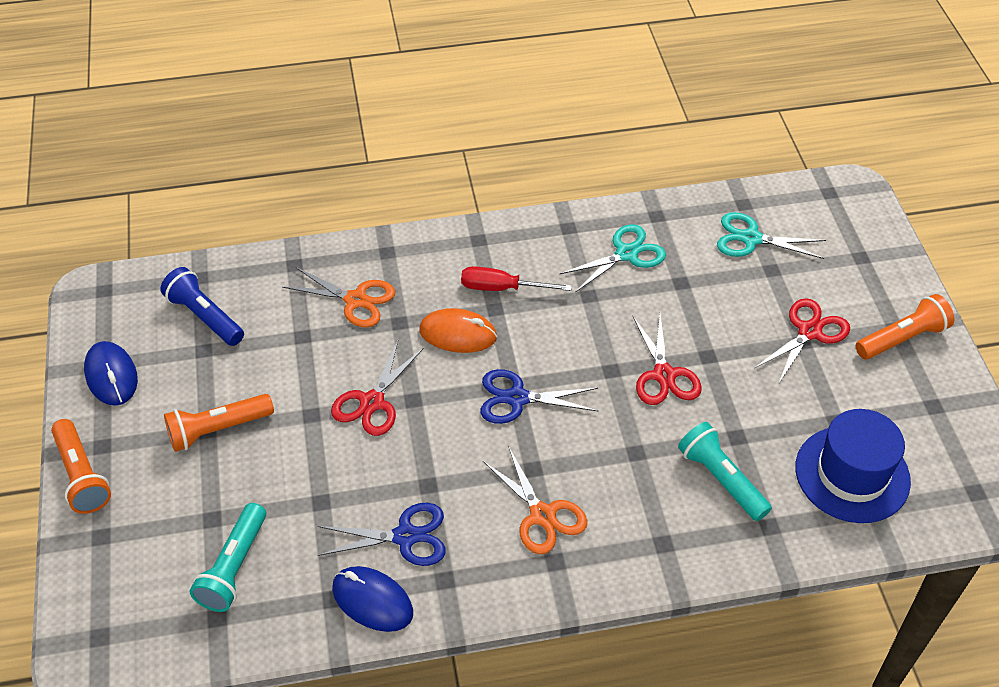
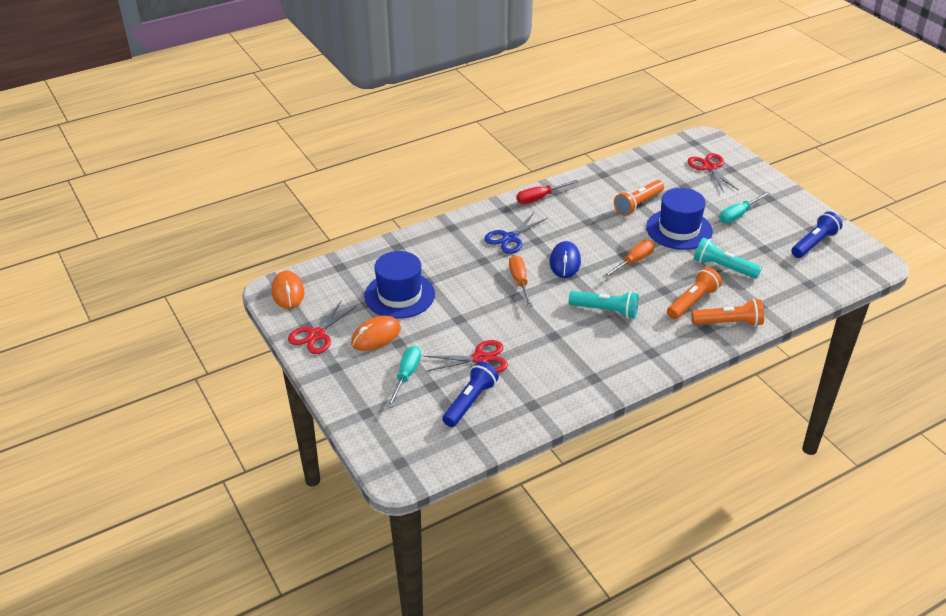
blue flashlight: [160,267,244,346] = 1 -> [442,361,499,427] [791,211,842,258] = 2
blue hat: [795,409,911,523] = 1 -> [364,251,435,319] [646,188,713,250] = 2
blue mouse: [84,341,138,406] [332,566,413,632] = 2 -> [550,241,581,278] = 1
blue scissors: [318,503,446,566] [481,369,598,424] = 2 -> [484,212,548,254] = 1
orange mouse: [419,308,497,353] = 1 -> [272,271,304,309] [351,316,401,351] = 2
orange scissors: [282,267,395,328] [483,446,587,554] = 2 -> none = 0
orange screwdriver: none = 0 -> [509,255,533,307] [603,240,655,278] = 2
turquoise scissors: [559,224,666,292] [717,212,826,259] = 2 -> none = 0
turquoise screwdriver: none = 0 -> [387,346,421,408] [720,192,770,223] = 2

